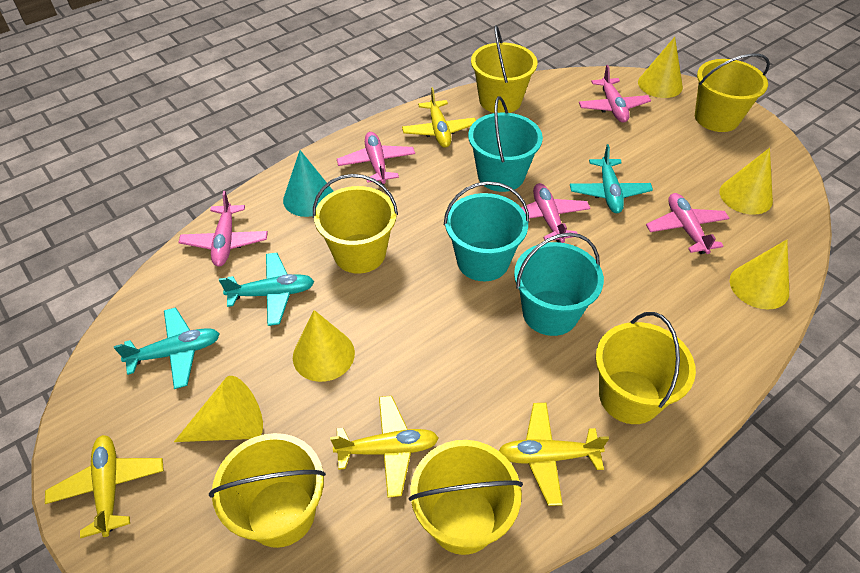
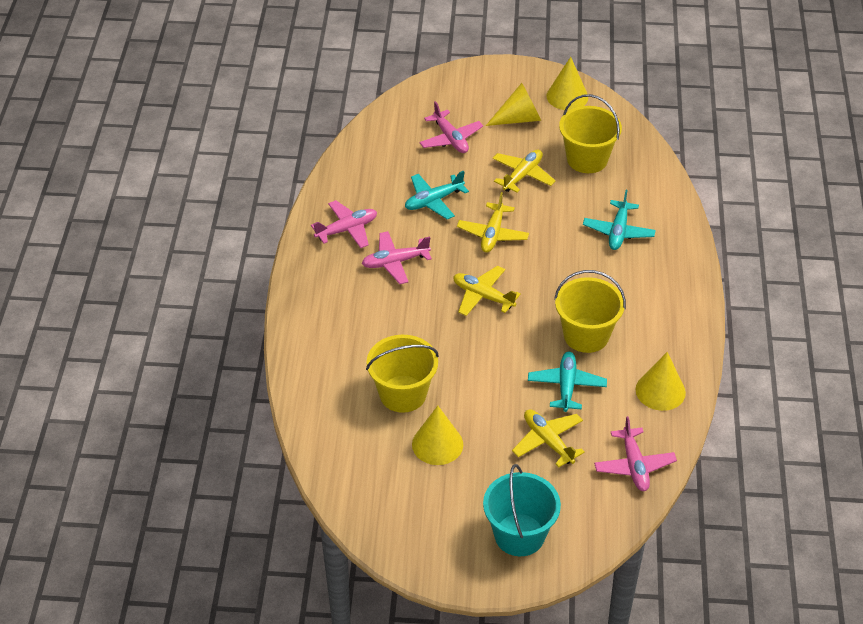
pink plane: [178,191,268,267] [337,132,415,185] [521,183,590,243] [579,65,651,123] [646,193,730,254] = 5 -> [311,200,377,248] [362,231,432,284] [419,101,483,153] [594,416,677,491] = 4
turquoise bucket: [444,181,529,281] [468,96,543,192] [514,233,604,336] = 3 -> [483,464,561,556] = 1
turquoise cone: [283,150,333,217] = 1 -> none = 0
yellow bucket: [209,433,326,548] [313,174,398,274] [409,440,523,555] [471,25,537,113] [596,312,696,424] [695,54,770,132] = 6 -> [366,335,439,413] [554,270,626,353] [559,94,622,173] = 3
yellow cone: [174,376,263,442] [293,310,355,382] [638,37,683,98] [720,148,773,215] [730,240,789,310] = 5 -> [412,406,463,465] [486,83,541,126] [546,57,588,110] [635,352,686,411] = 4

